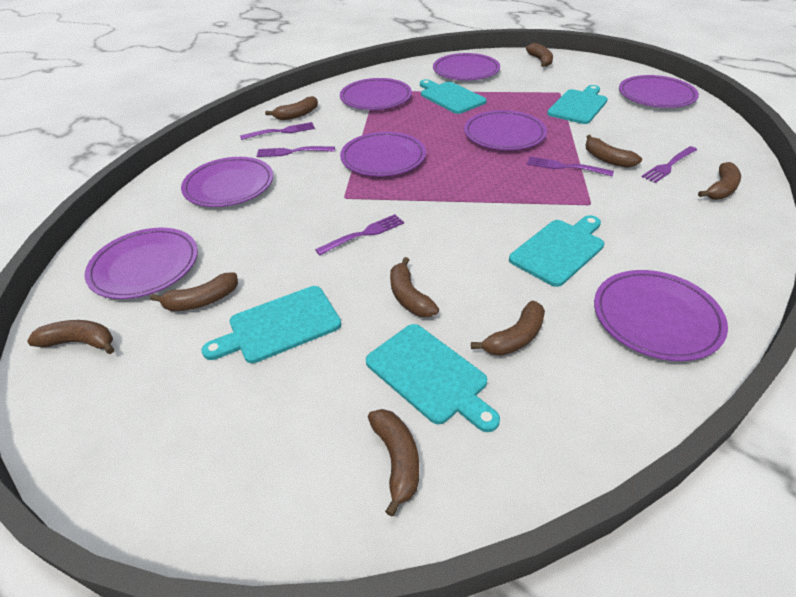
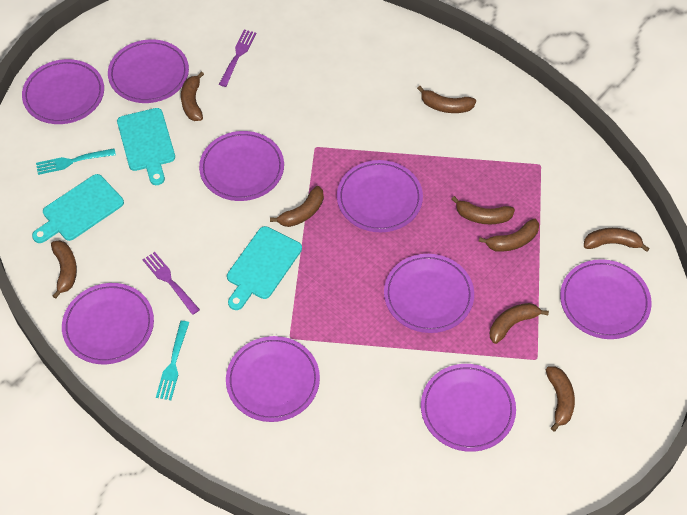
purple fork: [240,122,315,140] [256,146,335,157] [315,214,404,255] [526,156,614,176] [642,146,697,183] = 5 -> [143,252,200,315] [219,30,256,87] = 2
purple plate: [85,228,198,299] [181,157,273,207] [340,78,412,110] [340,132,426,176] [433,53,500,80] [464,110,547,150] [594,270,728,361] [619,75,699,108] = 8 -> [22,59,104,124] [62,283,154,364] [108,39,189,103] [199,131,284,201] [226,336,320,422] [337,160,423,232] [384,254,474,333] [421,364,516,452] [560,259,652,339] = 9
turquoise cutting board: [202,286,341,363] [366,324,500,432] [420,79,487,114] [509,215,604,287] [547,85,608,124] = 5 -> [32,174,124,243] [117,108,175,185] [227,226,302,310] = 3
turquoise fork: none = 0 -> [36,148,116,175] [156,321,190,400] = 2

